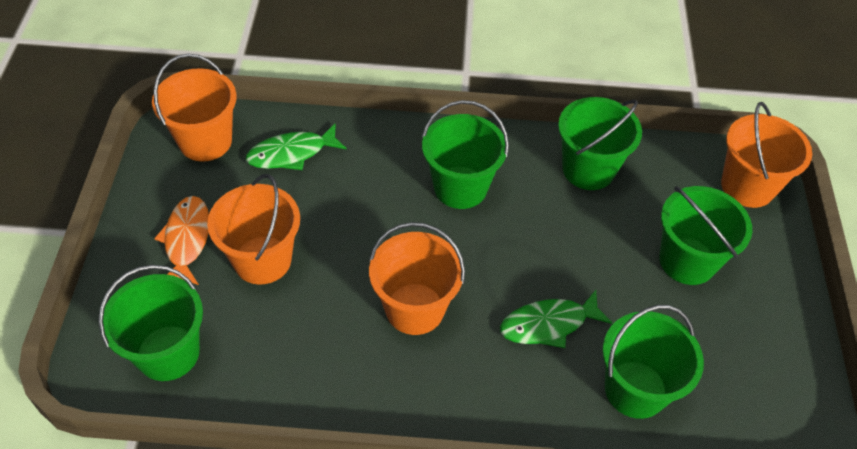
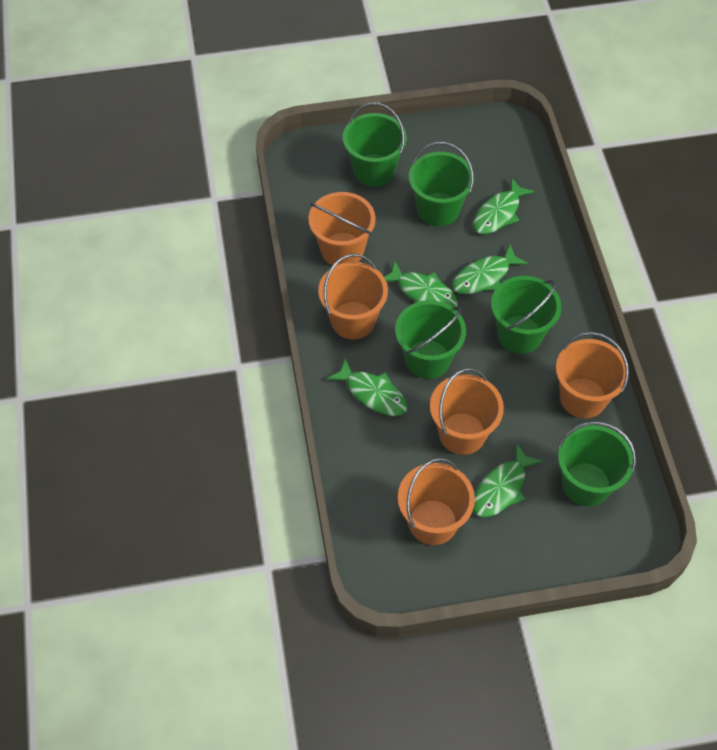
green fish: [246,123,347,170] [500,290,612,348] = 2 -> [327,357,408,416] [384,260,458,308] [452,244,528,294] [473,178,535,234] [473,443,543,518] = 5
orange bucket: [152,54,237,162] [207,174,300,285] [369,222,465,335] [721,102,812,208] = 4 -> [308,192,376,265] [318,254,388,339] [398,458,475,545] [430,368,504,455] [556,332,629,418] = 5
orange fish: [154,196,209,285] = 1 -> none = 0

